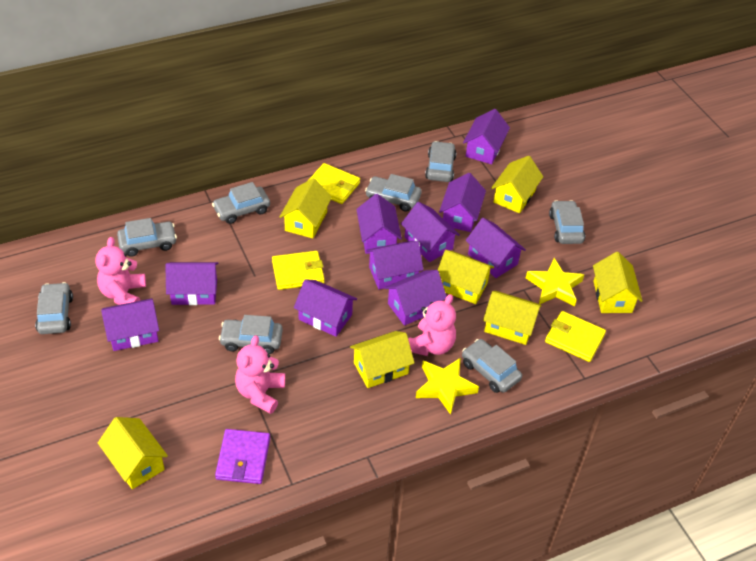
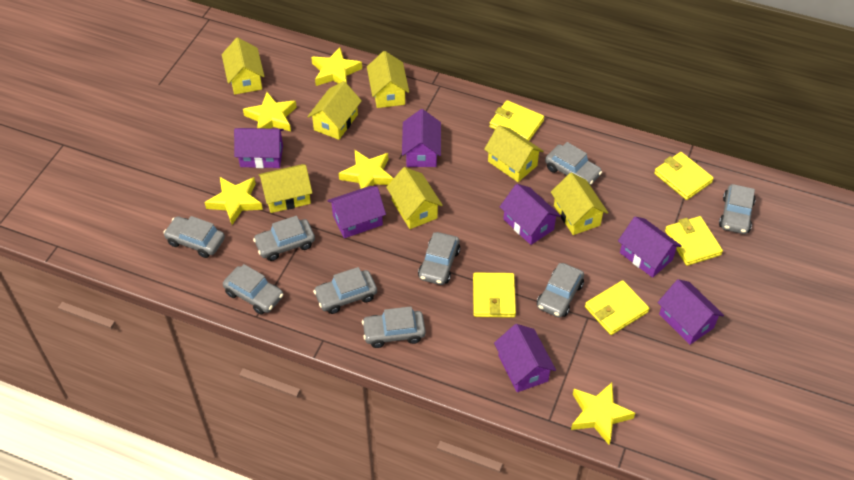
grey car: [35,282,73,334] [117,218,177,257] [212,182,270,224] [219,315,283,354] [365,174,422,212] [425,141,456,182] [462,339,522,393] [549,200,585,244] = 8 -> [163,216,225,258] [223,264,283,315] [253,216,315,261] [313,267,377,314] [362,306,426,348] [418,232,460,285] [537,263,584,318] [545,142,602,185] [719,184,756,234] = 9
pink teddy bear: [95,237,146,305] [235,335,285,414] [408,294,456,356] = 3 -> none = 0
purple house: [101,298,159,351] [165,262,218,305] [294,279,357,337] [356,194,402,254] [366,241,424,289] [384,270,447,326] [401,202,460,262] [439,173,486,232] [463,109,510,165] [465,218,526,278] = 10 -> [234,128,284,168] [328,186,386,238] [402,109,441,167] [494,324,556,392] [500,184,561,245] [618,217,682,278] [658,279,724,345] = 7
purple wallet: [215,429,270,484] = 1 -> none = 0
yellow star: [416,358,479,415] [526,258,584,307] = 2 -> [205,177,263,225] [243,92,297,131] [311,47,362,86] [339,150,394,189] [571,383,635,445] = 5
yellow wallet: [272,251,324,290] [309,163,360,204] [545,311,606,362] = 3 -> [473,273,516,318] [489,100,544,141] [585,280,649,335] [654,152,714,200] [665,216,723,266] = 5

